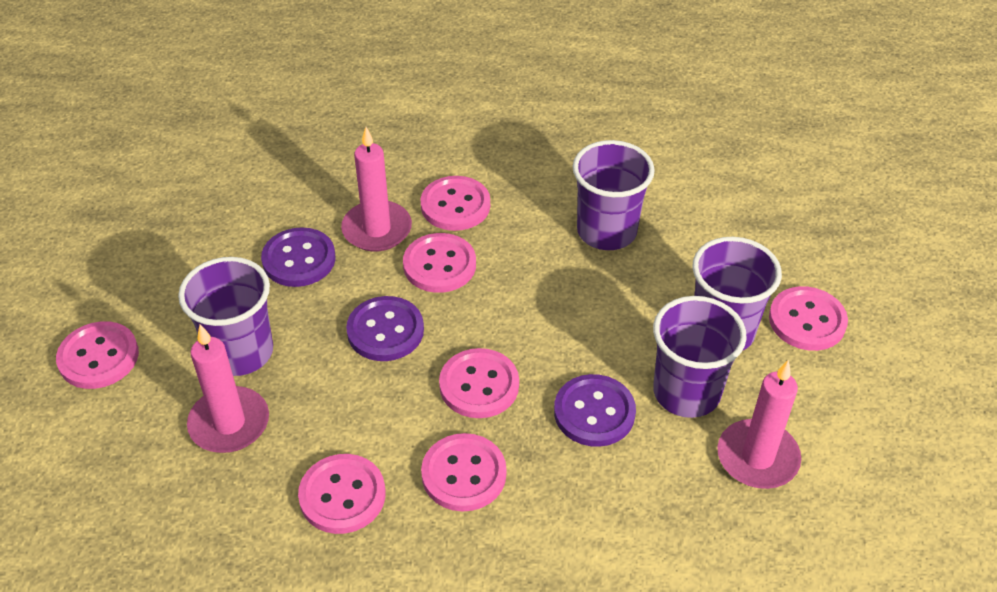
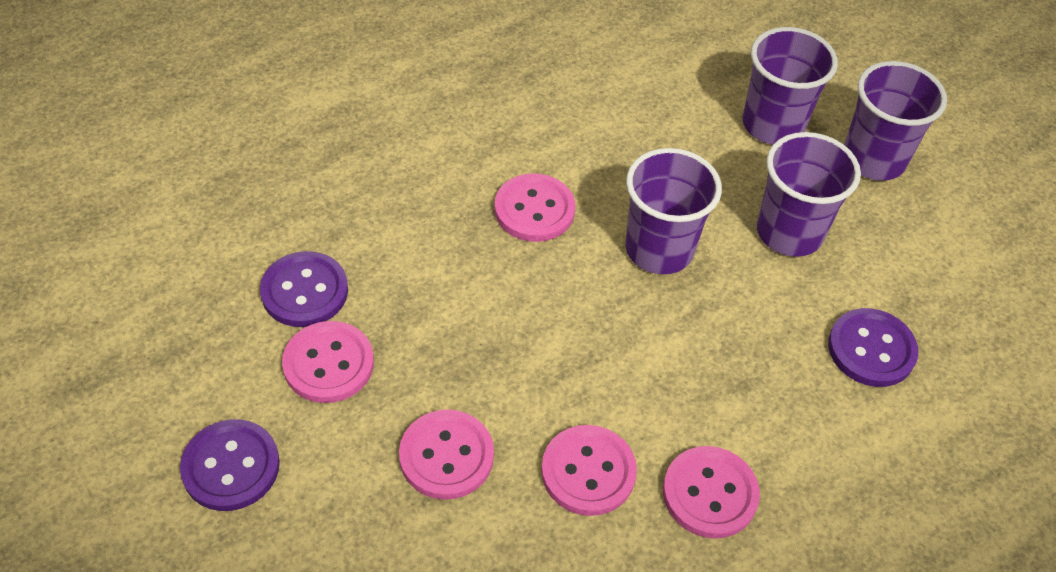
pink button: [56,321,139,389] [298,454,386,534] [403,233,476,293] [421,176,490,231] [421,433,506,512] [439,348,519,418] [769,286,848,351] = 7 -> [282,321,374,403] [399,409,494,500] [494,173,575,242] [541,425,637,516] [663,446,760,539] = 5
pink candle: [187,325,269,453] [341,127,412,252] [717,360,801,489] = 3 -> none = 0

